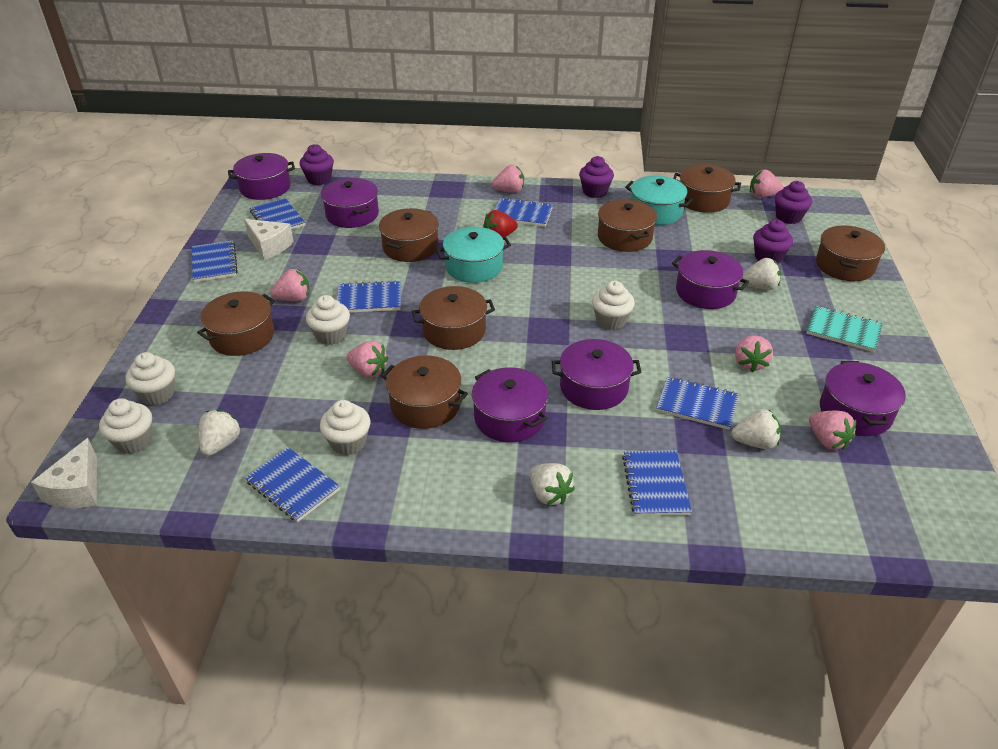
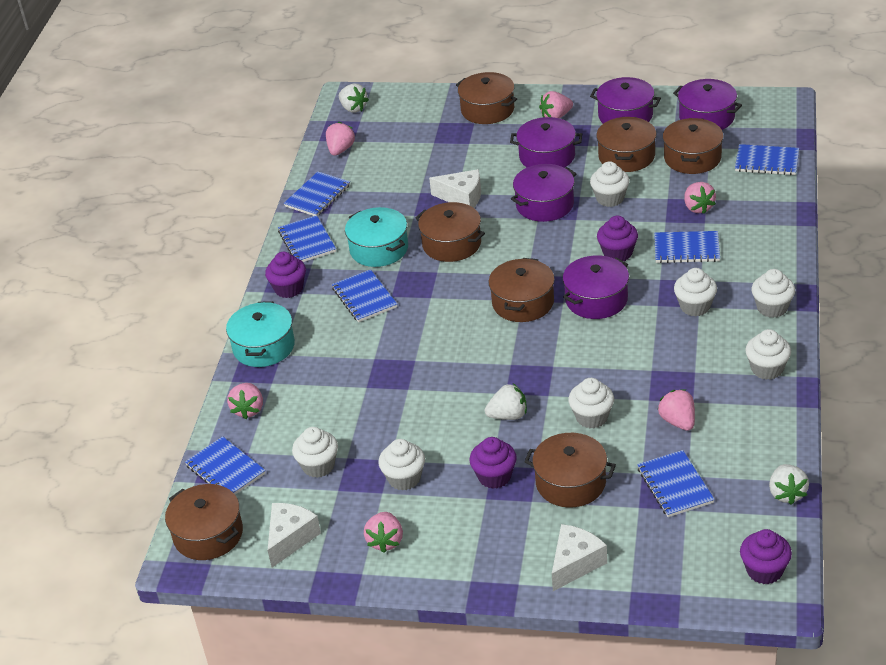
purple pot: [228,153,295,200] [321,178,379,228] [472,367,548,442] [552,339,641,410] [672,250,749,309] [820,361,906,436] = 6 -> [510,117,582,168] [511,164,577,222] [563,255,629,319] [590,77,661,124] [673,79,742,130] = 5
red strawberry: [483,210,518,237] = 1 -> none = 0
turquoise notebook: [806,306,883,352] = 1 -> none = 0
white cheese: [31,438,97,508] [244,219,294,260] = 2 -> [268,503,321,567] [429,169,481,208] [552,524,607,591] = 3
white cupcake: [99,398,152,454] [126,352,175,405] [306,295,350,345] [320,400,370,456] [592,281,635,330] = 5 -> [292,427,338,478] [378,439,425,490] [568,378,614,428] [590,161,630,207] [674,268,717,316] [745,329,791,380] [751,269,795,318] = 7
white strawberry: [199,409,241,456] [530,463,575,505] [732,409,781,449] [742,258,781,290] = 4 -> [339,84,369,113] [485,384,527,420] [769,464,809,505] = 3

